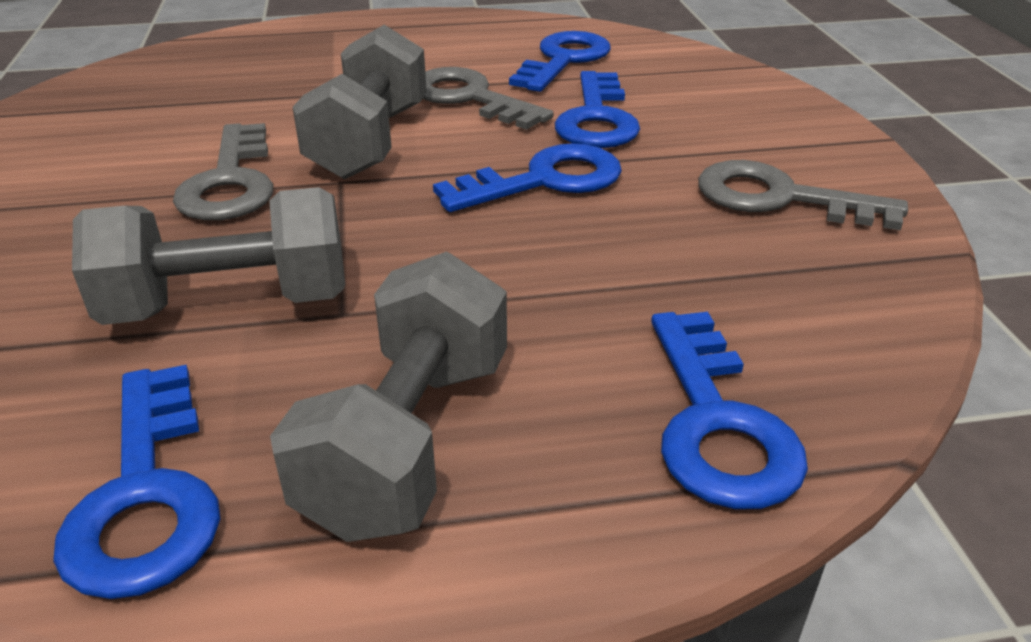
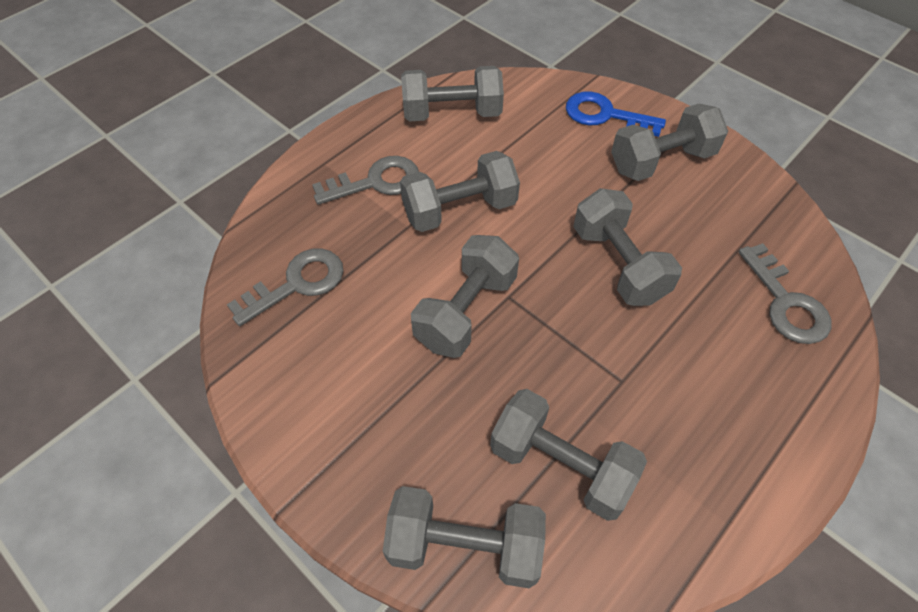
blue key: [53,365,220,599] [433,143,622,212] [509,31,611,92] [555,71,640,148] [651,312,808,509] = 5 -> [566,91,666,137] = 1
grey dumbbell: [72,187,345,325] [270,252,507,542] [293,25,427,179] = 3 -> [383,486,546,588] [400,151,520,232] [401,66,504,121] [411,235,519,358] [490,389,647,521] [573,188,682,306] [611,103,728,181] = 7

